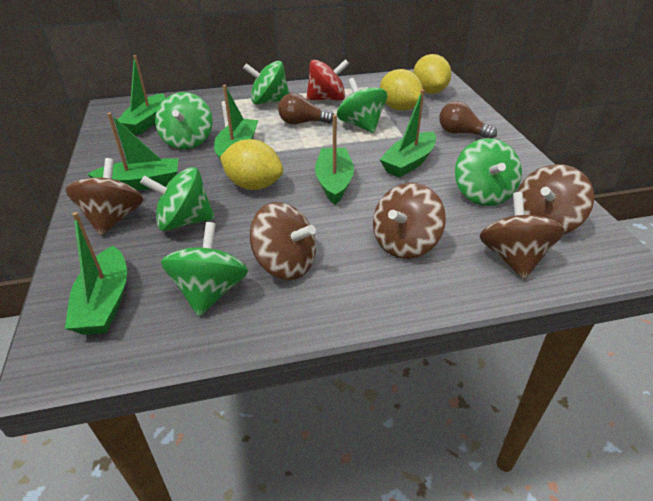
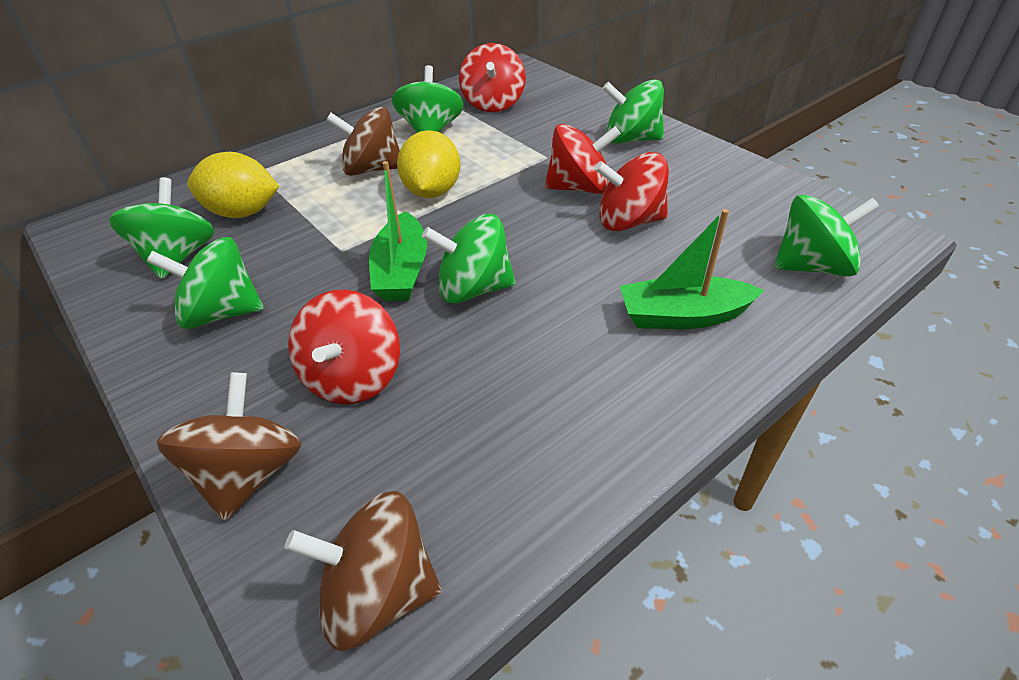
brown light bulb: [278,93,334,125] [439,101,497,139] = 2 -> none = 0
brown spinning top: [66,158,143,236] [250,202,316,280] [373,183,446,259] [480,192,565,279] [517,164,594,234] = 5 -> [157,372,301,521] [285,491,442,651] [326,107,400,176] = 3
green boat: [65,212,127,335] [88,113,178,191] [118,55,165,135] [214,85,258,160] [315,115,354,204] [379,89,436,177] = 6 -> [369,161,427,301] [620,209,764,329] = 2
red spinning top: [306,59,349,101] = 1 -> [288,290,400,404] [459,43,526,112] [545,124,621,194] [595,152,669,231] = 4
yellow lemon: [220,139,283,190] [380,69,423,111] [413,54,451,94] = 3 -> [187,152,279,218] [397,130,460,198] = 2

